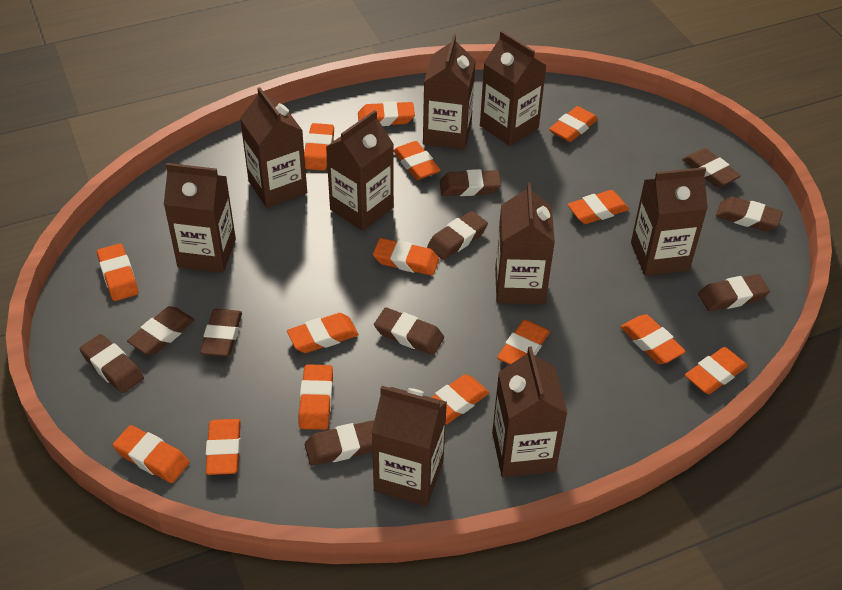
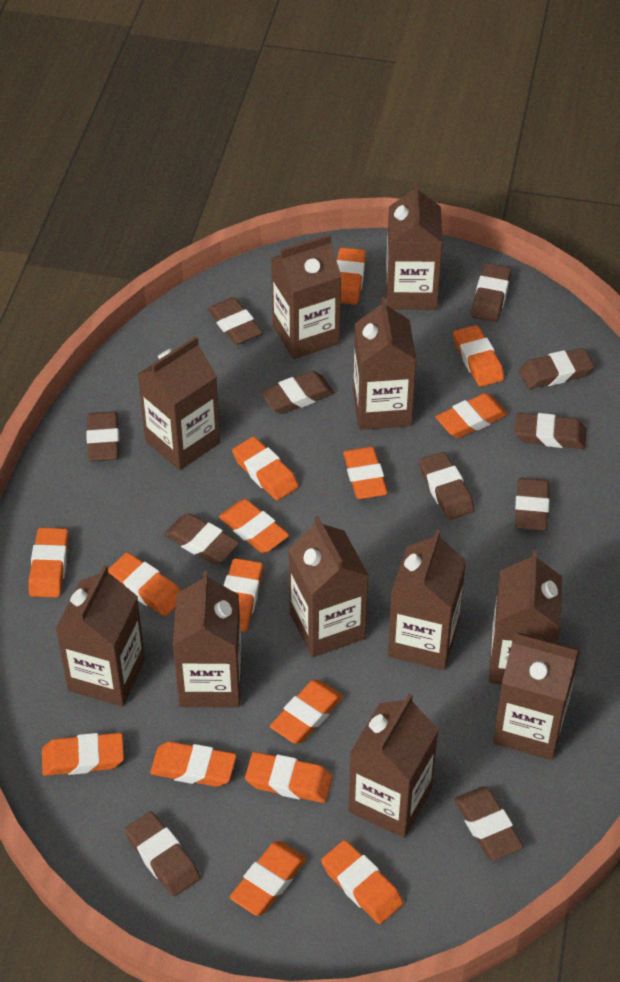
brown carton: [164,163,236,273] [240,87,307,208] [326,110,394,231] [372,386,447,506] [423,34,476,150] [480,31,547,146] [492,346,567,477] [495,182,555,304] [631,167,708,276] = 9 -> [56,565,145,707] [138,336,220,470] [173,571,242,708] [271,234,342,359] [288,516,369,657] [348,693,439,838] [353,297,417,430] [386,182,443,310] [388,530,466,670] [489,550,562,684] [493,632,580,760] = 11
brown eraser: [79,334,144,393] [127,306,195,355] [200,309,242,356] [305,420,374,466] [374,307,444,355] [427,211,488,260] [440,169,501,196] [682,148,741,187] [698,274,770,311] [716,197,783,231] = 10 -> [86,411,119,461] [124,812,200,896] [164,513,239,564] [208,297,263,345] [261,371,334,414] [419,452,474,520] [454,787,523,860] [471,263,511,322] [515,413,587,449] [515,478,549,531] [519,348,594,389] = 11

